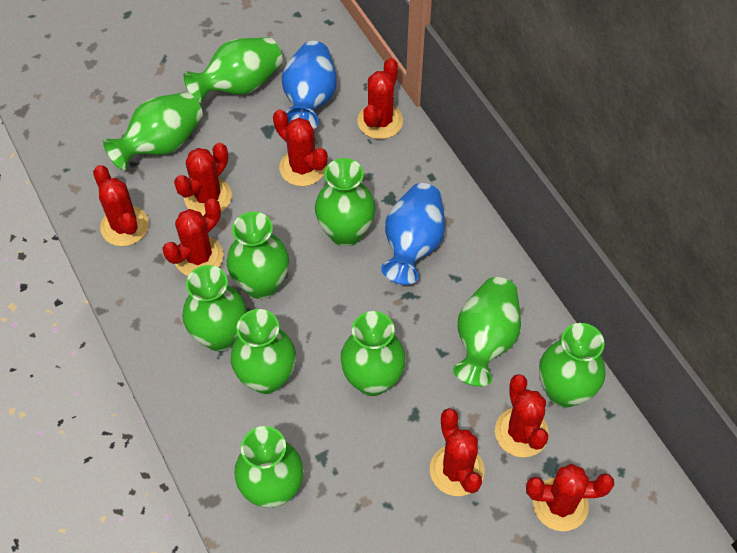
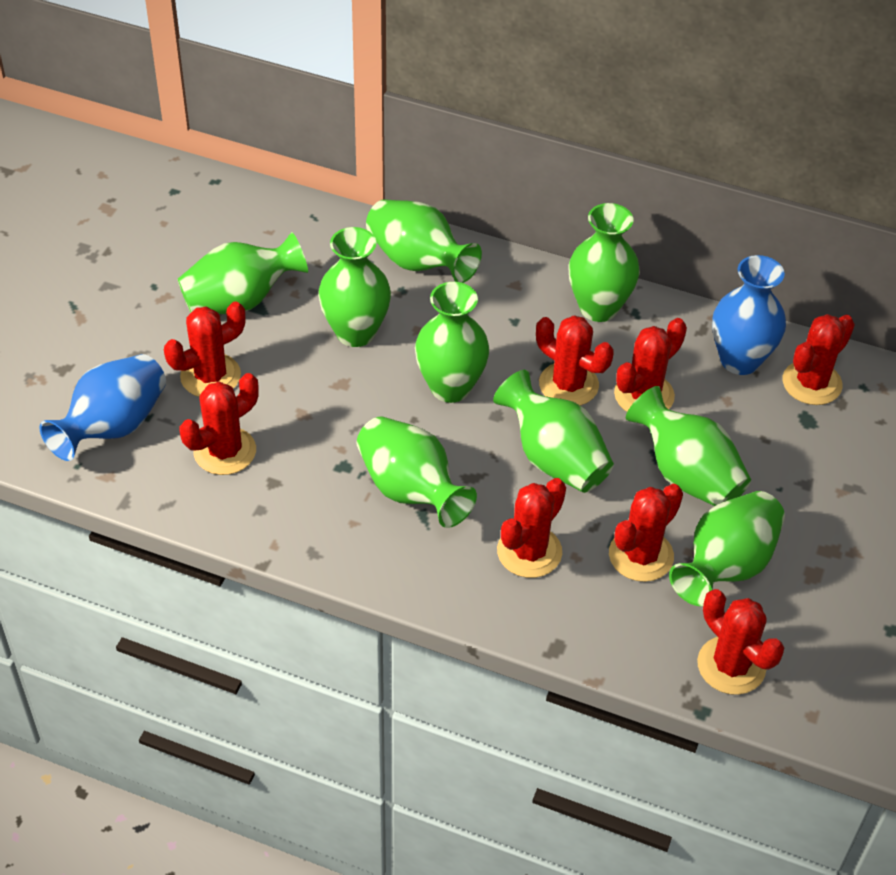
green vase: [103,92,203,170] [182,265,247,351] [184,37,283,104] [227,212,289,299] [230,309,296,394] [234,426,304,508] [315,158,375,247] [340,311,406,396] [453,277,521,387] [539,323,605,408] = 10 -> [178,232,308,314] [318,227,391,347] [356,416,477,528] [366,199,482,283] [415,282,490,403] [493,370,614,493] [568,203,640,322] [626,386,751,506] [669,491,785,606] = 9

